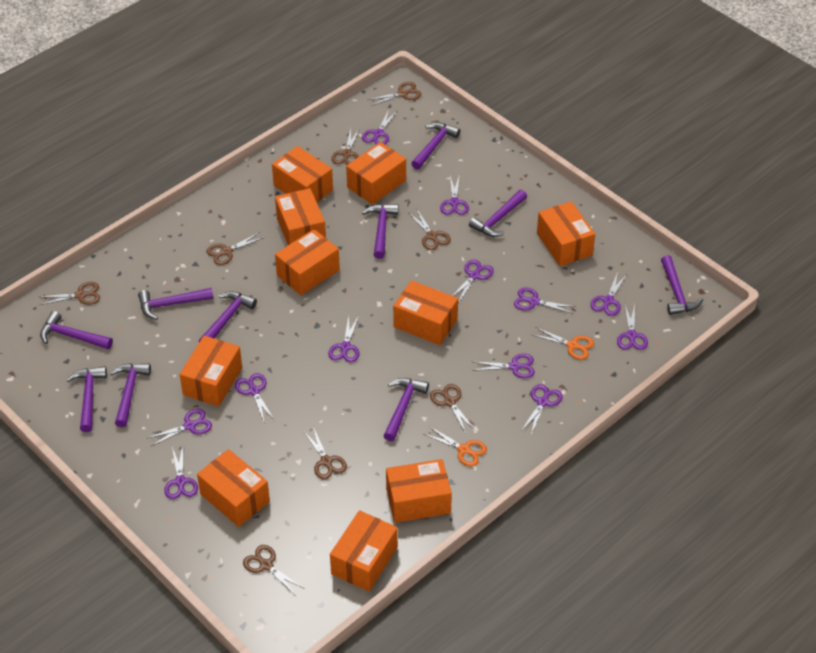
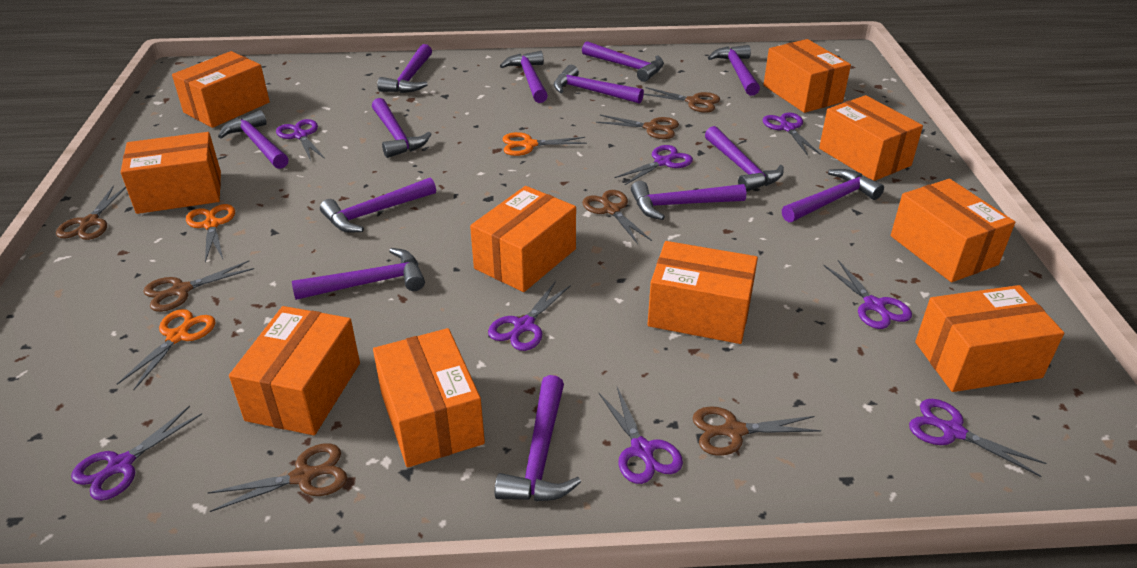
brown scissors: [40,282,100,305] [206,232,264,265] [243,545,304,595] [304,427,347,479] [331,128,360,165] [368,82,421,106] [408,210,451,250] [430,384,476,433] = 8 -> [56,186,126,240] [143,261,254,312] [208,443,347,512] [582,190,652,244] [596,115,679,139] [644,87,720,113] [693,406,821,456] = 7
orange scissors: [424,426,487,467] [533,327,594,360] = 2 -> [117,309,216,390] [186,204,235,262] [502,132,587,156] = 3
purple hammer: [40,311,113,349] [67,366,107,432] [110,363,151,427] [138,288,214,320] [199,291,257,342] [362,204,399,259] [383,378,429,441] [411,123,461,170] [469,190,527,237] [661,255,703,315] = 10 -> [218,110,289,169] [292,248,425,300] [320,178,436,233] [372,98,431,158] [377,44,432,93] [495,375,581,501] [500,51,548,103] [554,65,644,104] [582,41,664,82] [631,181,746,220] [705,126,784,192] [708,45,760,96] [782,169,884,222] = 13
purple scissors: [146,409,212,446] [164,445,198,499] [235,373,275,421] [328,316,359,362] [362,110,398,145] [440,176,469,215] [452,260,494,303] [472,354,535,378] [514,287,575,314] [521,384,563,435] [590,272,627,316] [617,305,648,350] = 12 -> [71,406,202,501] [276,119,325,161] [488,281,571,351] [598,387,683,484] [615,145,693,185] [763,112,821,156] [823,260,912,329] [909,399,1046,477] = 8

